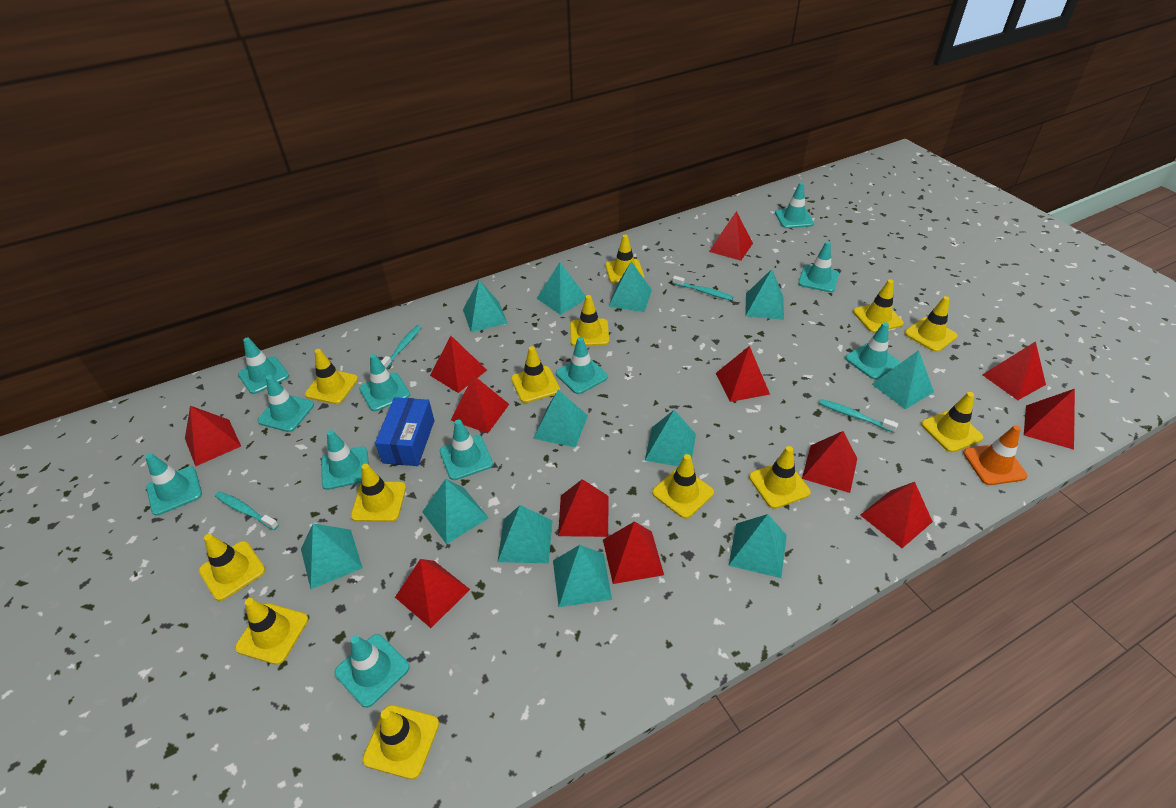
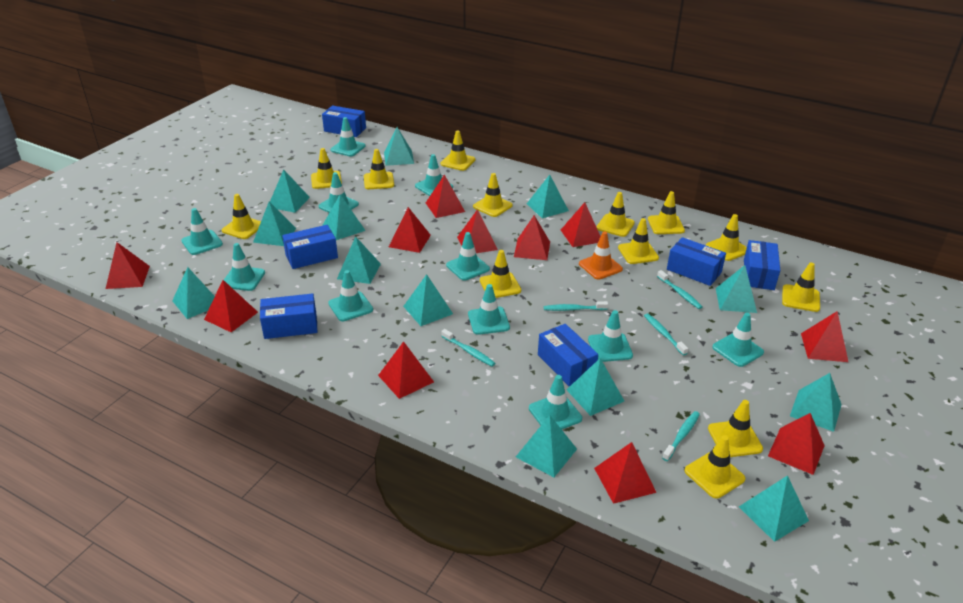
blue box: [375,397,434,466] = 1 -> [260,293,317,339] [282,225,338,269] [322,106,366,137] [538,324,598,387] [667,237,726,286] [744,240,780,290] = 6
red pyramid: [185,406,241,466] [395,559,470,628] [430,336,487,393] [451,375,509,433] [558,479,609,537] [603,521,664,584] [709,211,753,261] [716,346,770,402] [802,431,857,493] [860,482,933,548] [982,341,1046,400] [1024,389,1075,450] = 12 -> [106,242,150,289] [204,280,258,332] [378,341,434,399] [389,207,431,253] [426,174,465,218] [457,209,498,253] [514,215,550,260] [561,202,601,247] [594,442,656,504] [768,413,825,475] [801,311,848,362] = 11
turquoise pyramid: [301,523,363,589] [422,479,489,544] [463,280,508,332] [498,505,553,563] [533,390,588,448] [536,262,586,315] [553,545,612,607] [608,261,652,312] [645,410,696,466] [728,514,787,578] [745,269,784,320] [872,350,934,410] = 12 -> [172,267,215,319] [253,202,296,246] [270,169,310,213] [323,194,366,240] [337,236,381,284] [384,127,414,166] [403,274,453,326] [516,415,577,477] [527,175,569,218] [566,358,624,416] [716,265,757,313] [739,475,809,542] [790,373,842,432] = 13
turquoise toothbrush: [215,491,279,530] [381,325,421,369] [672,276,733,301] [819,399,898,433] = 4 -> [441,329,495,367] [544,301,608,311] [644,314,688,355] [657,270,703,309] [662,411,700,461] = 5

